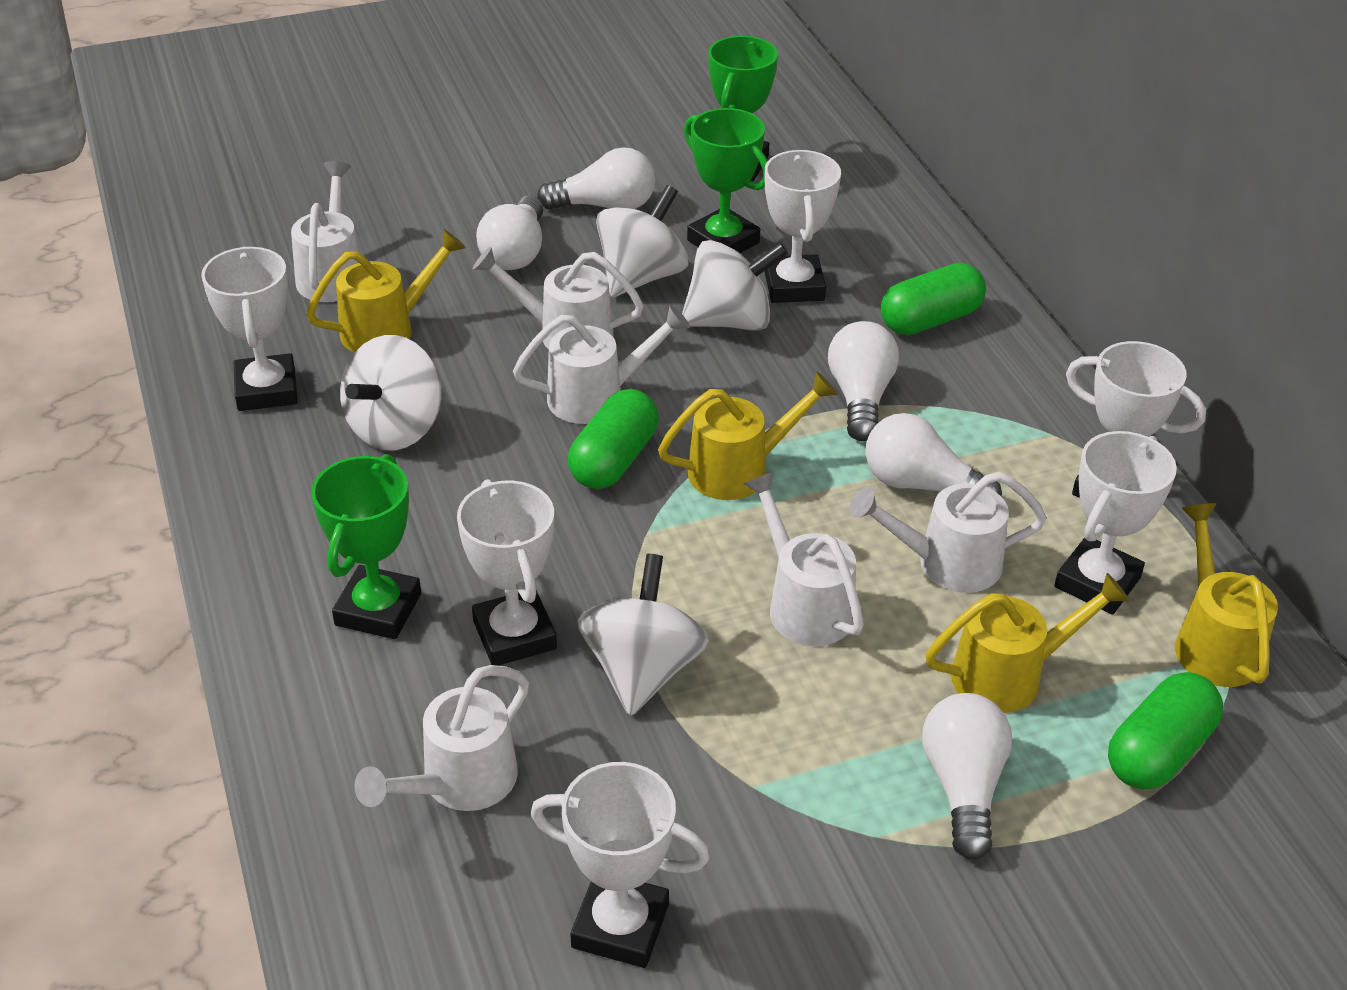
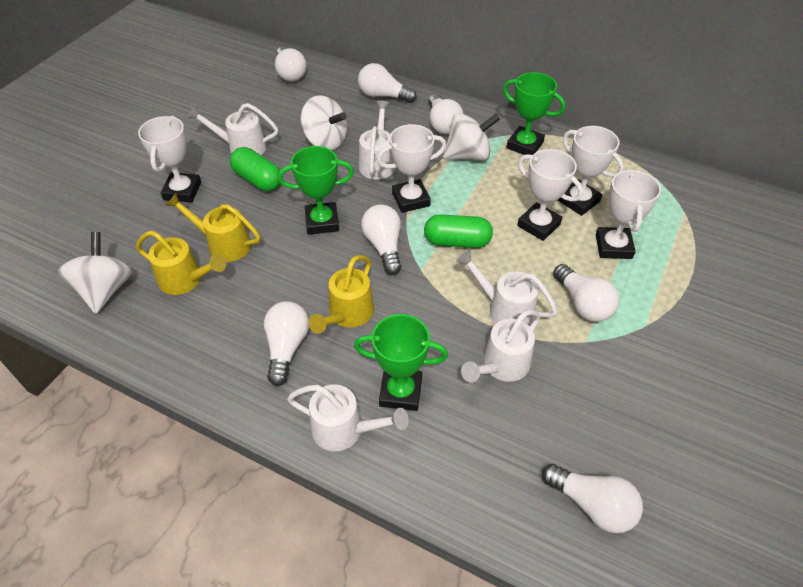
green capsule: [568,389,659,489] [881,263,986,335] [1108,672,1223,789] = 3 -> [230,147,280,191] [424,214,493,248] = 2
white light bulb: [476,195,543,270] [537,147,655,210] [828,321,899,441] [865,413,1002,497] [922,693,1012,860] = 5 -> [264,301,309,386] [275,46,307,81] [358,63,417,103] [361,204,401,275] [428,94,464,134] [542,464,643,533] [553,264,619,322] = 7
white spinning top: [340,335,441,450] [577,554,709,716] [596,185,689,298] [682,240,788,331] = 4 -> [58,232,132,314] [301,95,347,150] [443,113,500,161] = 3
white trophy: [201,247,298,411] [457,479,557,666] [531,762,710,968] [764,150,841,303] [1054,431,1177,615] [1066,341,1206,498] = 6 -> [138,116,201,202] [377,124,446,213] [517,149,583,241] [558,126,624,216] [596,168,661,259] = 5
white watering can: [291,161,360,302] [354,665,529,811] [473,246,644,350] [513,305,690,424] [743,471,864,646] [849,472,1047,593] = 6 -> [187,103,278,155] [287,384,409,451] [359,100,396,180] [456,250,558,326] [461,310,540,383] = 5
yellow watering can: [306,229,466,353] [658,371,838,500] [925,573,1130,713] [1175,503,1278,687] = 4 -> [136,231,226,295] [165,193,260,262] [308,255,374,334] = 3

